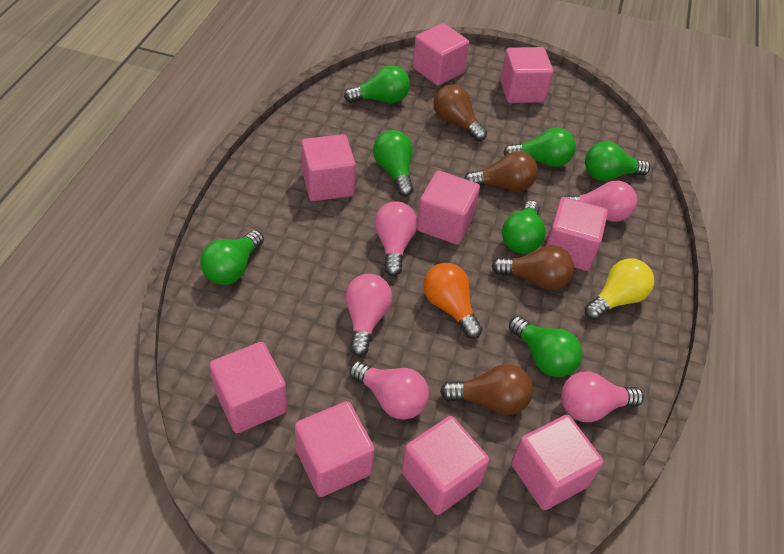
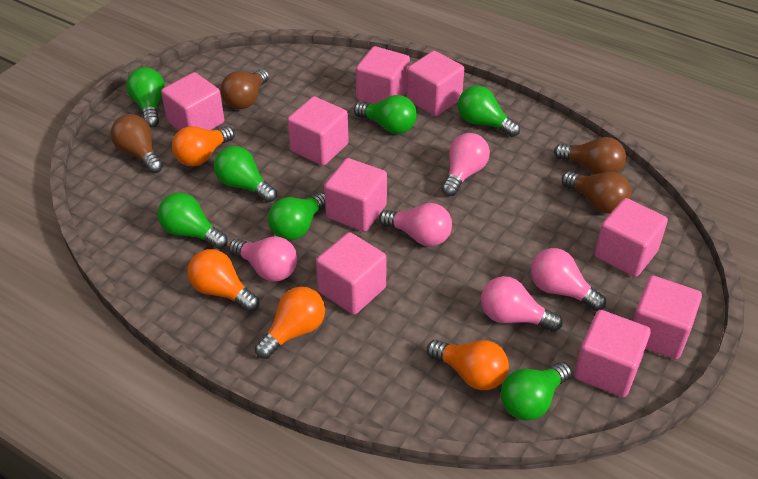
orange light bulb: [423,263,483,339] = 1 -> [172,126,234,166] [187,249,259,312] [255,287,325,359] [427,340,509,390] = 4
yellow light bulb: [584,259,654,320] = 1 -> none = 0

